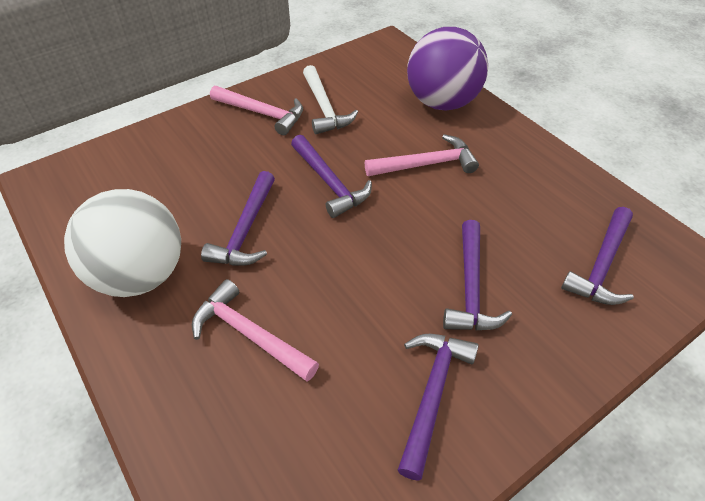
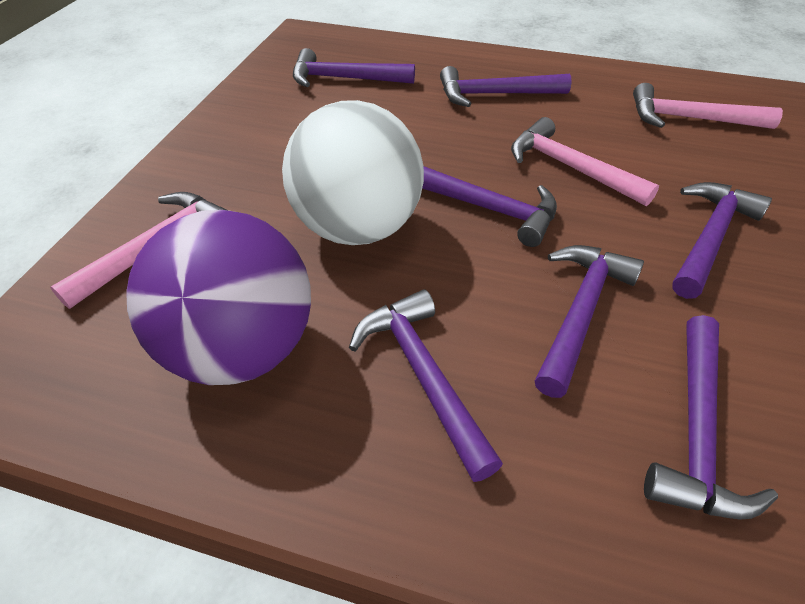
purple hammer: [201,171,275,266] [291,135,372,218] [398,334,479,481] [443,220,512,331] [561,207,634,305] = 5 -> [293,48,415,87] [349,289,503,482] [422,166,557,247] [440,66,572,107] [535,245,644,398] [644,315,778,519] [672,182,772,299] = 7
white hammer: [303,65,358,134] = 1 -> none = 0

